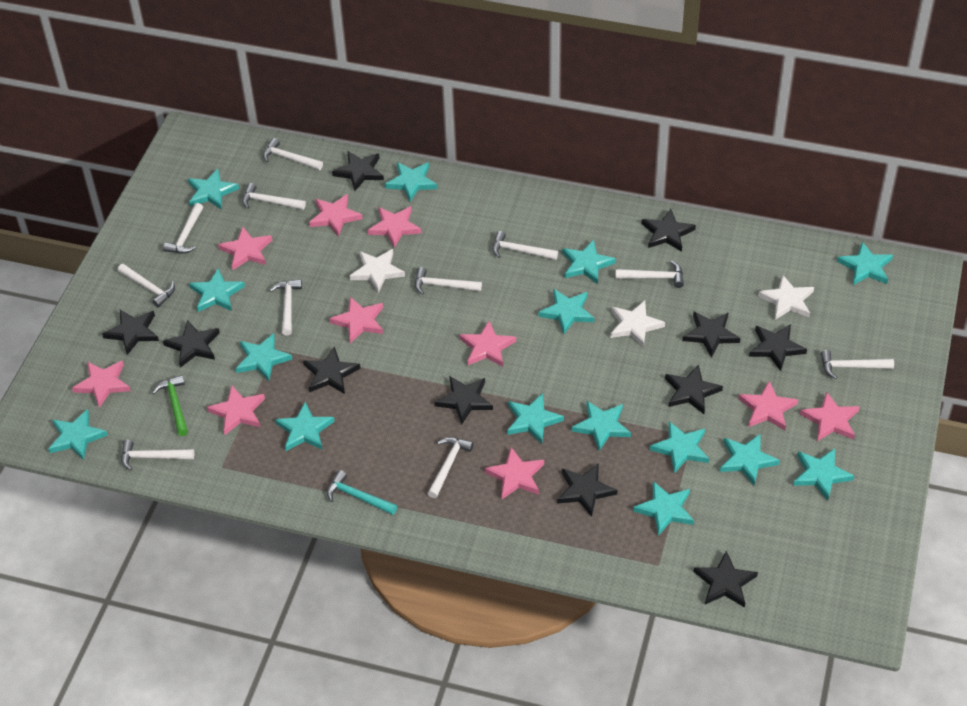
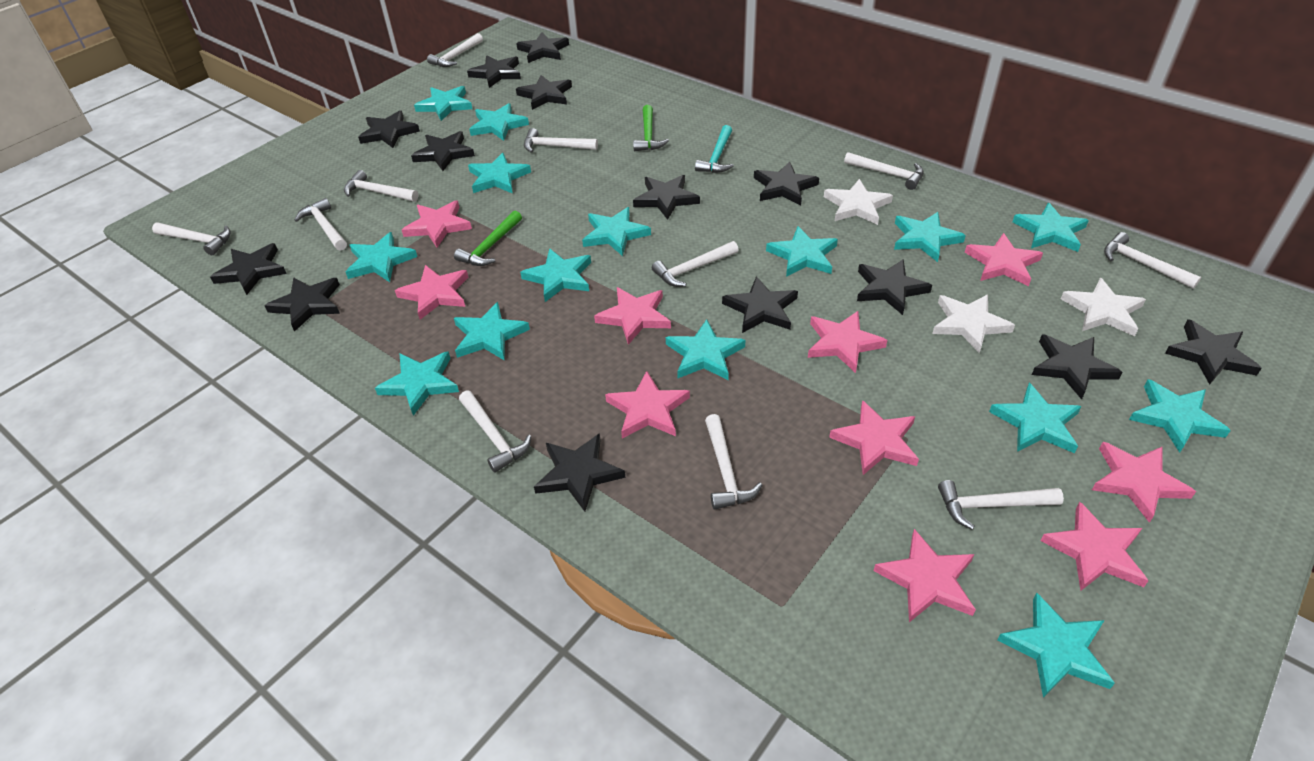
black star: [102,310,159,355] [163,320,220,368] [303,346,361,394] [332,151,384,191] [434,376,493,425] [557,463,618,517] [642,209,696,252] [665,364,723,414] [682,311,740,358] [694,551,758,608] [749,324,807,371] = 11 -> [210,243,287,295] [264,277,340,332] [358,110,420,148] [411,131,475,171] [467,56,521,88] [516,32,569,63] [516,75,572,110] [534,433,625,512] [633,175,700,220] [722,276,798,333] [754,161,819,206] [857,259,932,315] [1032,334,1122,399] [1165,319,1262,384] = 14
green hammer: [152,375,188,436] = 1 -> [454,210,522,266] [633,105,669,151] = 2

